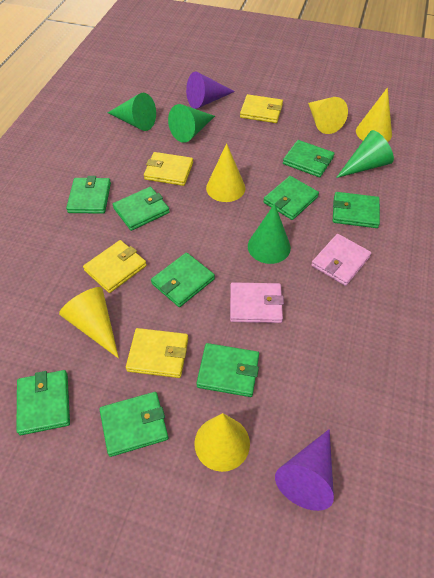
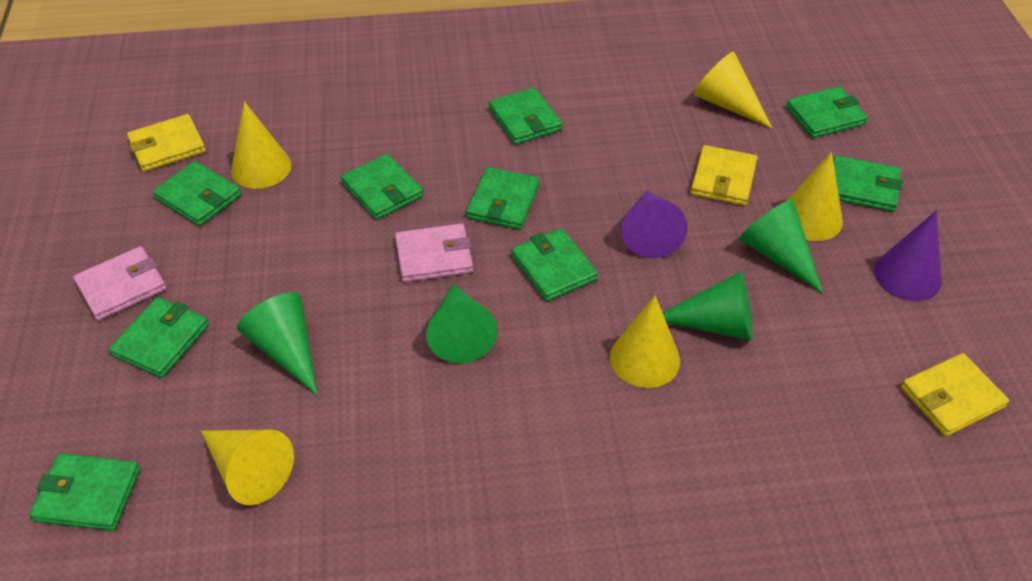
yellow wallet: [83,240,147,293] [126,328,188,378] [144,152,193,186] [240,94,283,123] = 4 -> [127,114,206,172] [691,145,757,206] [901,353,1009,436] = 3

